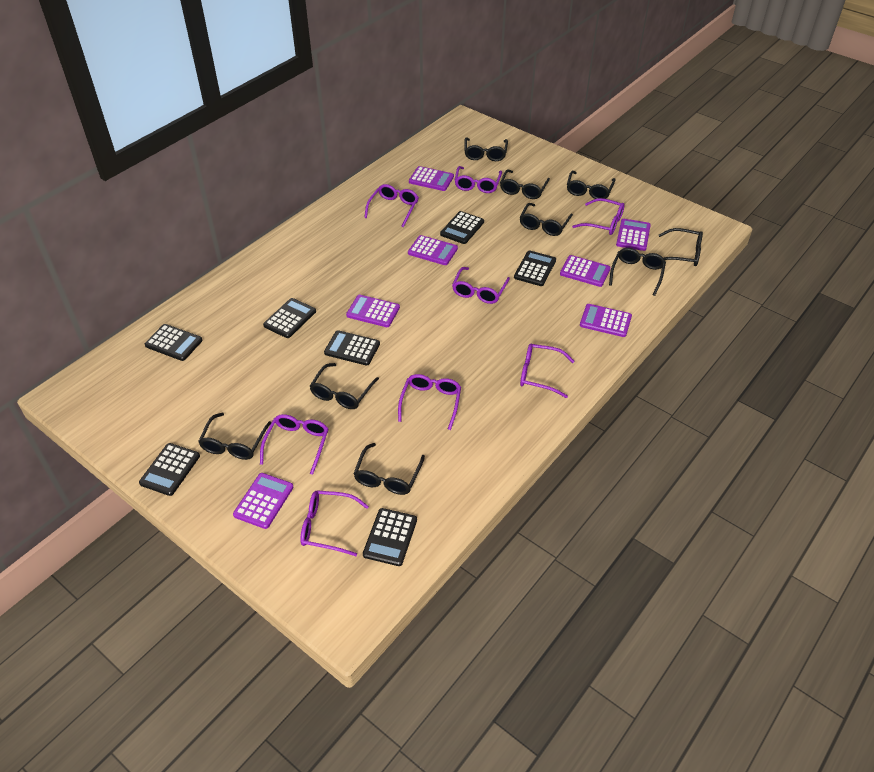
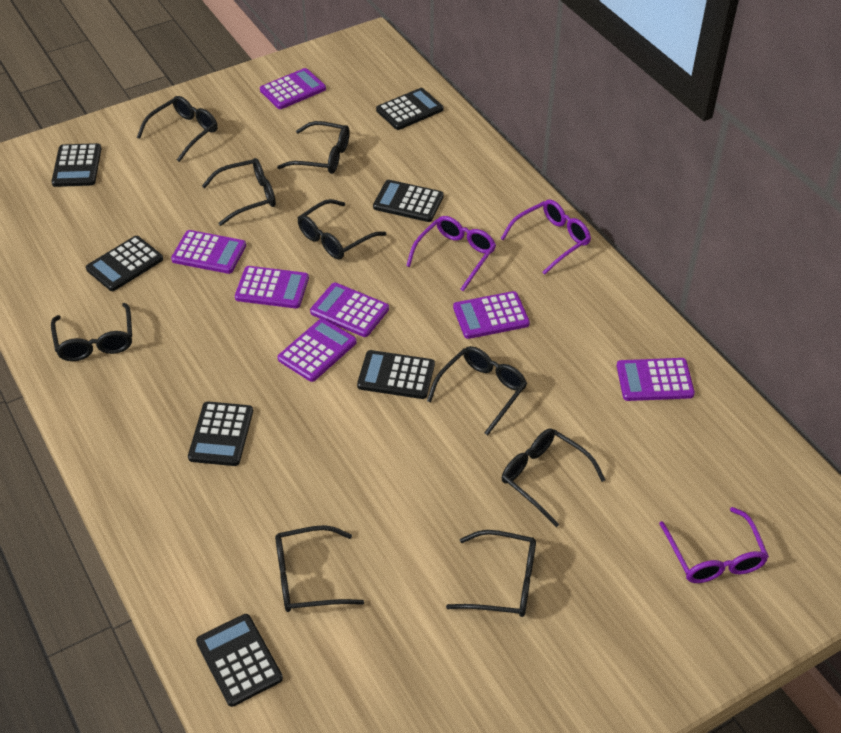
purple glasses: [260,414,328,475] [300,490,369,556] [364,184,419,227] [398,374,461,430] [452,267,510,304] [455,166,502,193] [520,344,575,398] [572,198,625,235] = 8 -> [406,216,496,291] [501,199,591,275] [659,507,769,583] = 3

